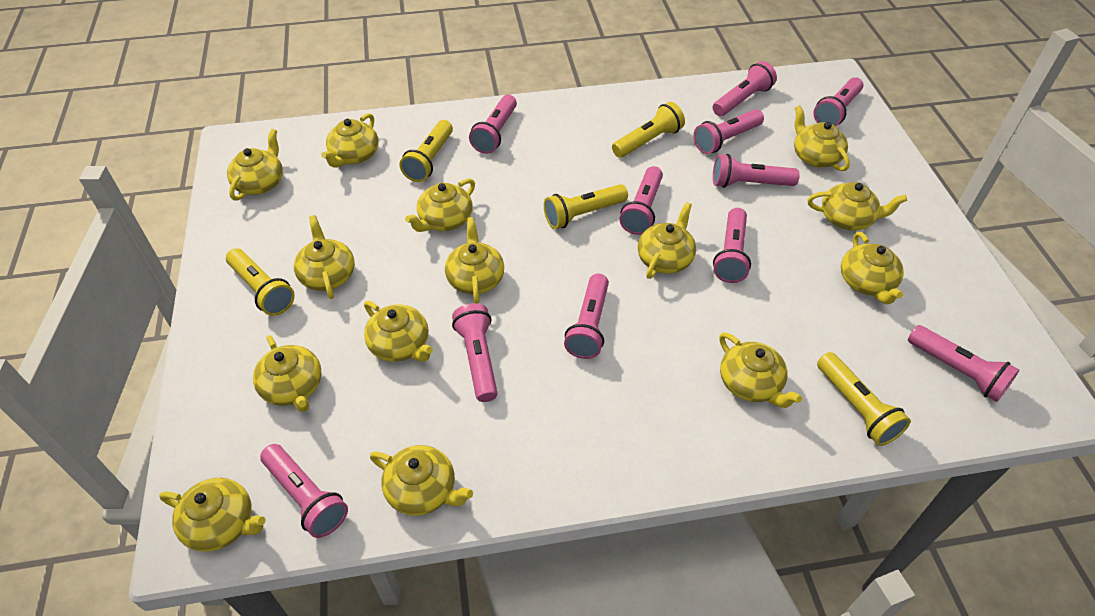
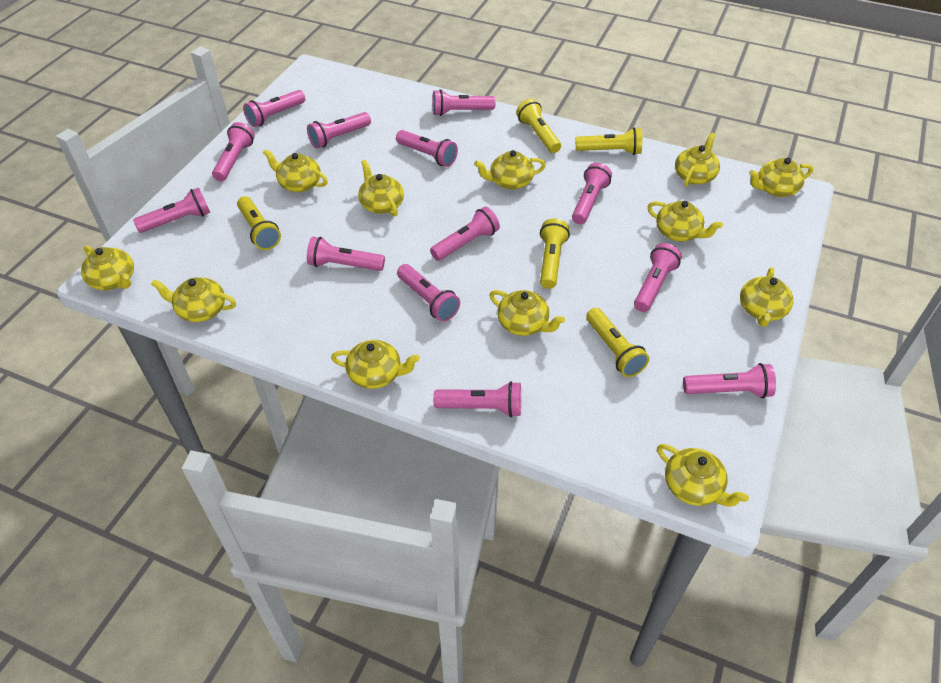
pink flashlight: [260,444,348,538] [452,303,498,402] [469,95,517,154] [564,273,609,359] [620,166,663,235] [693,109,764,154] [713,61,777,116] [713,154,800,188] [713,208,751,283] [813,77,863,126] [908,325,1019,402] = 11 -> [133,188,210,233] [212,122,255,181] [243,90,305,127] [307,112,371,148] [307,236,385,271] [396,130,458,167] [397,264,460,322] [430,207,500,261] [432,89,495,116] [433,381,521,417] [572,163,612,224] [634,243,682,312] [683,363,776,398] = 13
yellow teapot: [159,478,266,552] [227,129,283,201] [253,335,321,412] [294,215,355,299] [321,113,379,168] [364,301,433,362] [370,445,473,516] [405,178,475,232] [445,217,504,304] [638,202,696,279] [719,332,802,408] [794,105,850,171] [808,182,907,231] [841,232,904,304] = 14 -> [81,245,134,290] [151,278,236,322] [263,149,328,192] [331,340,420,389] [358,160,404,217] [474,150,546,189] [490,290,565,336] [647,201,723,241] [657,444,749,507] [675,133,720,187] [740,267,793,327] [749,158,813,197] = 12

